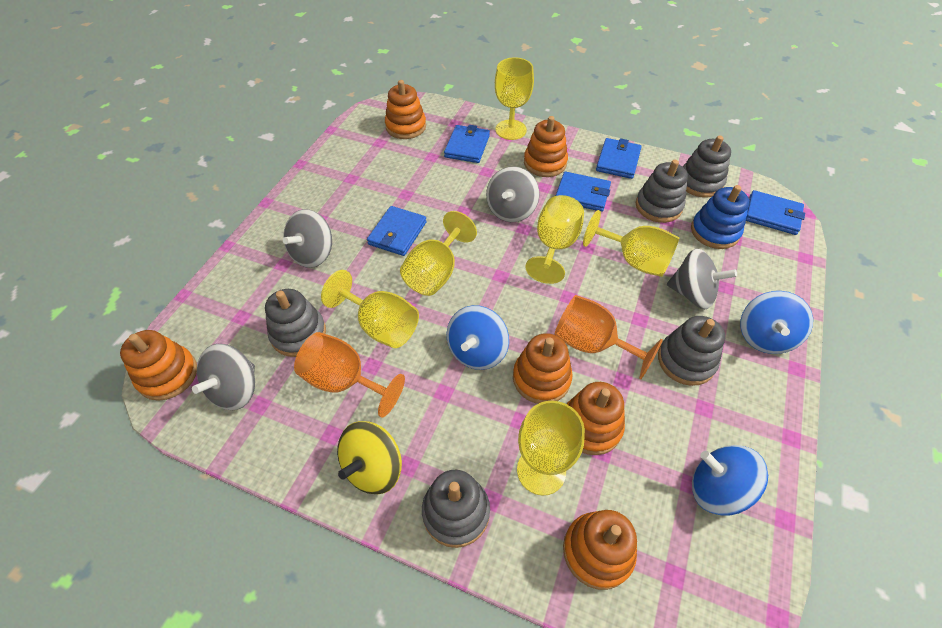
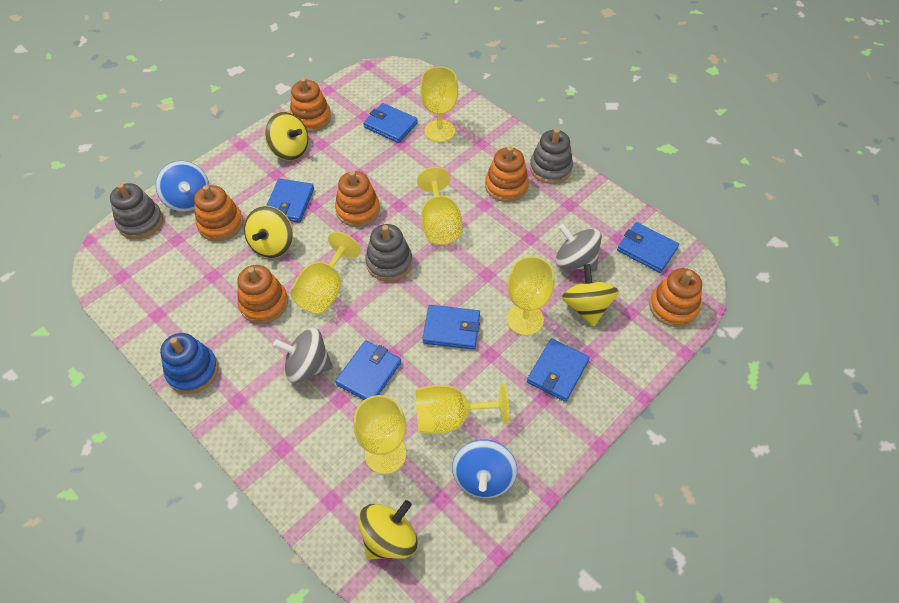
blue spinning top: [447,305,509,370] [692,445,768,516] [740,291,813,354] = 3 -> [156,161,209,212] [452,439,517,498] = 2
blue wallet: [367,206,427,256] [444,125,490,163] [556,171,611,212] [596,138,642,179] [746,190,805,235] = 5 -> [266,179,314,223] [335,340,401,400] [363,103,418,143] [422,305,480,350] [527,338,590,402] [617,222,679,273] = 6
grey spinning top: [192,344,255,410] [283,209,332,268] [486,166,539,222] [667,249,737,309] = 4 -> [273,328,333,383] [555,224,602,272] = 2
grey stacking toy: [265,289,326,357] [422,470,490,548] [636,160,688,223] [658,316,725,386] [683,135,731,198] = 5 -> [110,183,163,239] [365,224,413,282] [530,128,573,184] = 3
orange goblet: [294,332,405,417] [555,295,663,379] = 2 -> none = 0
yellow spinning top: [337,421,402,494] = 1 -> [244,206,293,258] [264,112,308,161] [358,500,418,560] [562,264,619,327] = 4

